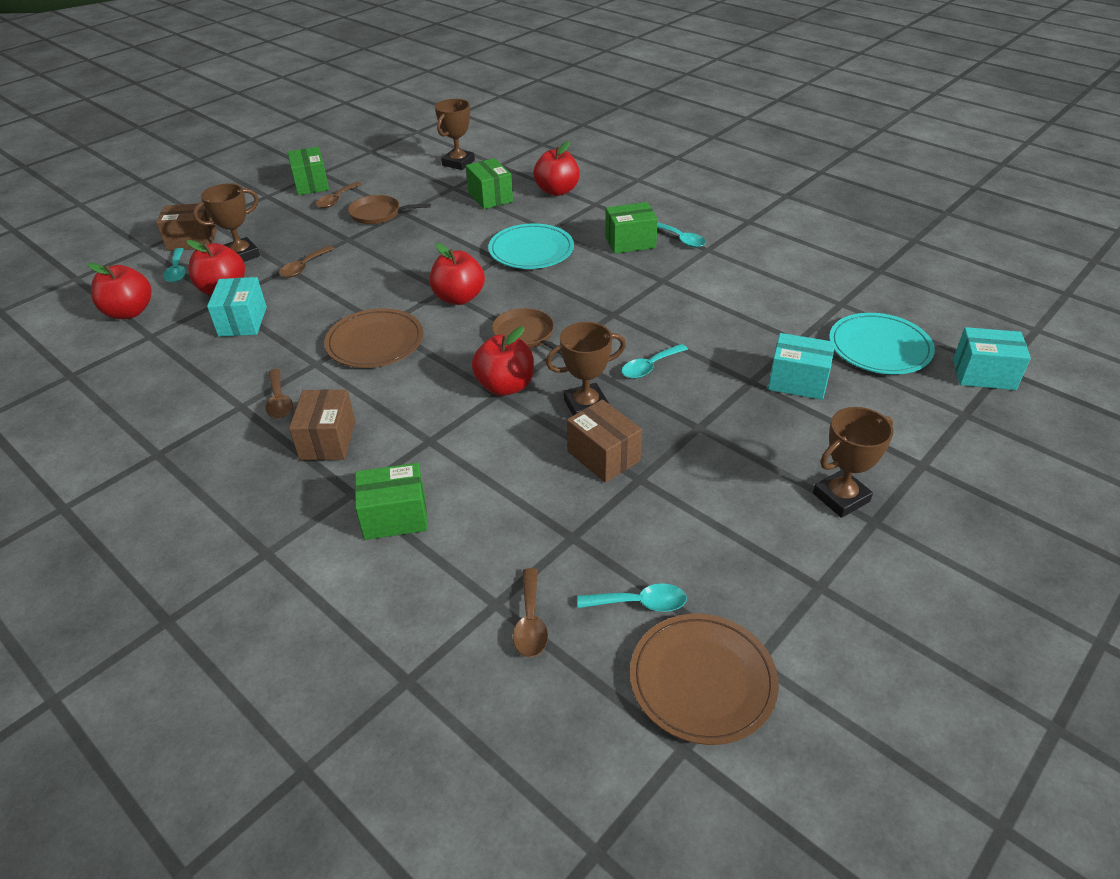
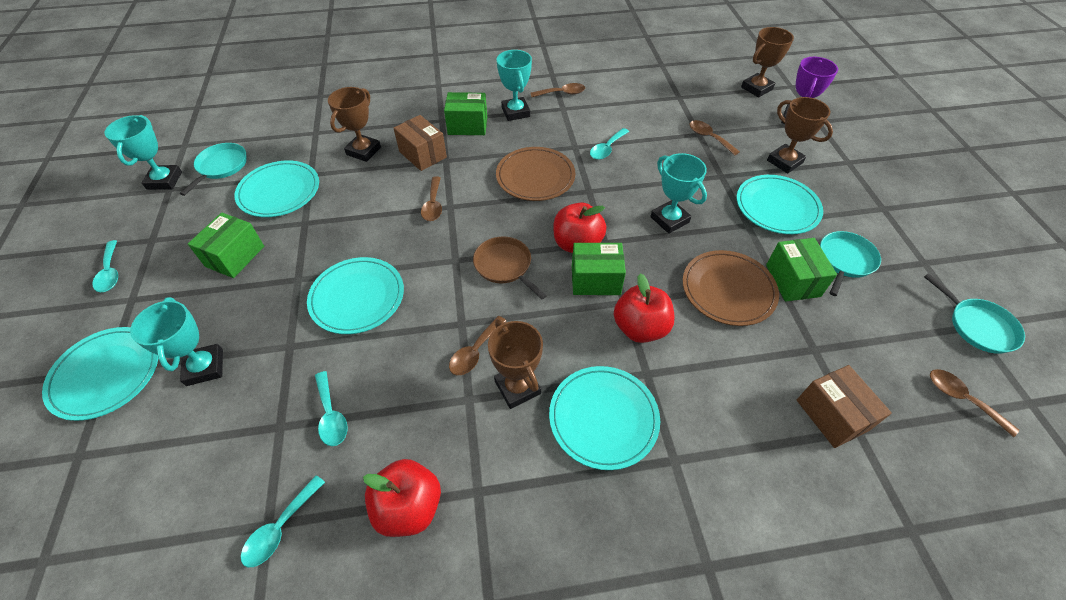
brown box: [156,203,217,251] [289,389,355,460] [567,399,642,483] = 3 -> [394,115,447,171] [797,365,892,448] = 2
brown pan: [348,195,431,224] [492,308,562,355] = 2 -> [473,236,546,299] = 1
brown spoon: [266,369,293,419] [279,246,335,278] [316,182,362,208] [513,568,548,657] = 4 -> [421,176,442,221] [449,316,506,375] [530,83,585,97] [689,120,740,156] [930,369,1019,437] = 5
purple trophy: none = 0 -> [781,57,838,124] = 1
red apple: [87,263,152,319] [187,240,245,296] [430,243,485,305] [472,326,534,396] [533,141,580,196] = 5 -> [363,459,441,537] [553,202,606,253] [614,273,675,343] = 3
turquoise box: [207,277,267,337] [768,333,835,400] [953,327,1031,390] = 3 -> none = 0
turquoise pan: none = 0 -> [180,143,247,196] [820,231,881,296] [924,273,1025,354] = 3
turquoise plate: [488,223,574,269] [829,313,935,374] = 2 -> [42,327,158,421] [234,160,319,217] [307,257,404,334] [549,366,660,470] [737,175,823,234] = 5
turquoise trophy: none = 0 -> [104,115,182,190] [130,297,223,386] [496,50,532,121] [650,153,707,234] = 4

